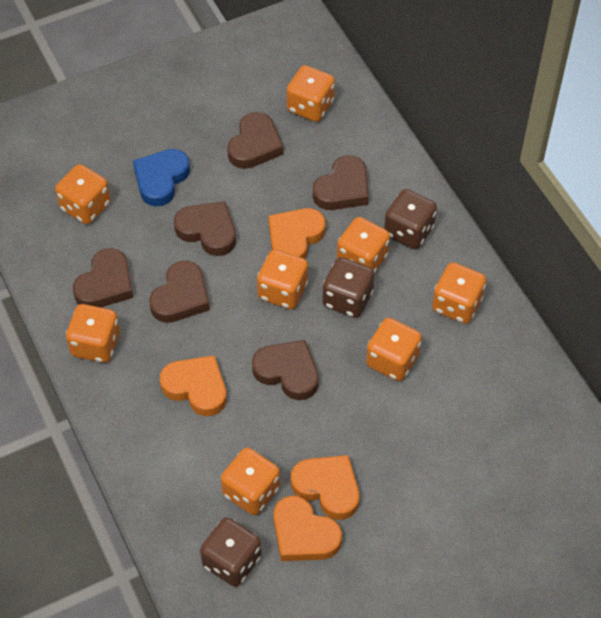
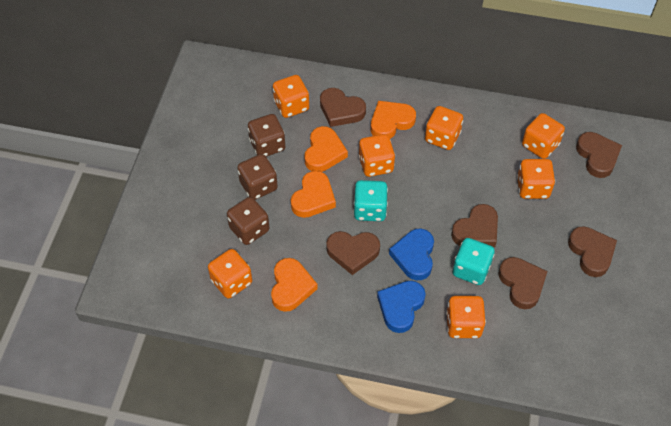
blue heart: [133,149,190,207] = 1 -> [377,281,426,333] [389,228,434,281] = 2
orange dice: [55,164,111,224] [66,304,120,363] [221,448,280,515] [257,249,308,309] [287,65,335,122] [337,217,390,273] [366,318,422,381] [432,262,486,324] = 8 -> [208,249,252,299] [273,75,309,118] [359,134,395,177] [425,106,463,150] [446,296,486,338] [517,159,555,199] [522,113,565,159] = 7
turquoise dice: none = 0 -> [354,180,388,221] [453,238,495,285] = 2

